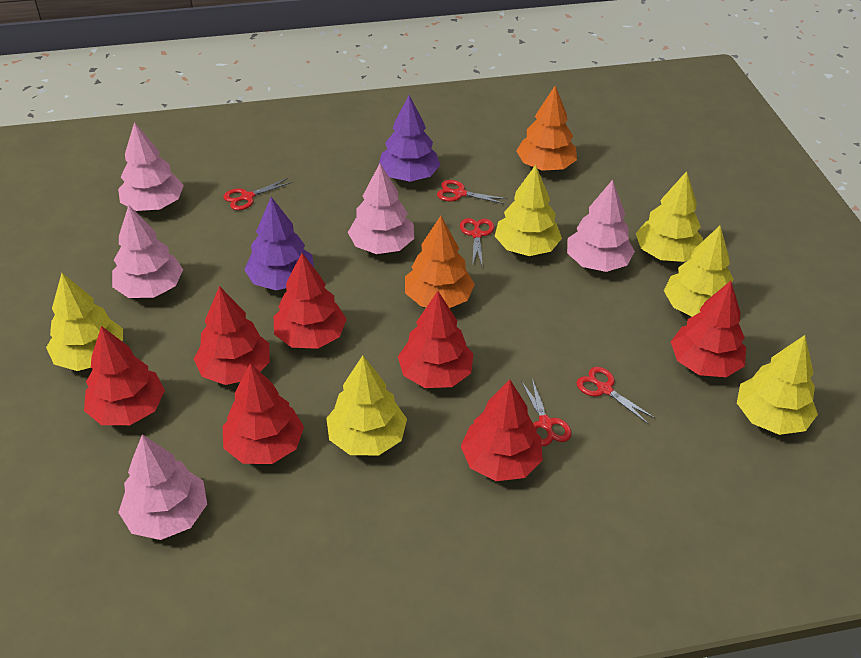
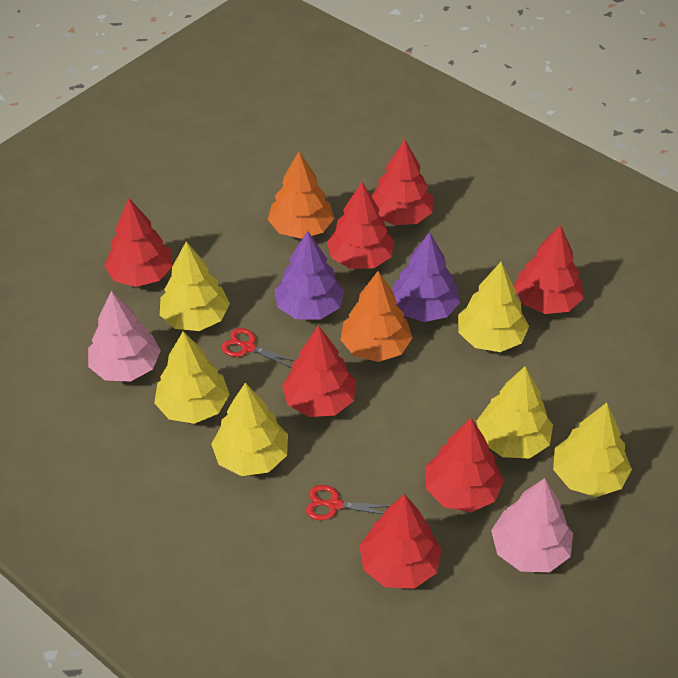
pink tree: [112,205,183,298] [118,122,184,211] [118,434,207,540] [348,163,414,254] [567,180,635,272] = 5 -> [88,291,161,382] [491,478,573,572] = 2
red scissors: [223,178,292,210] [437,180,507,204] [460,218,494,268] [521,379,571,446] [577,367,655,424] = 5 -> [221,328,295,368] [306,485,390,520] = 2

